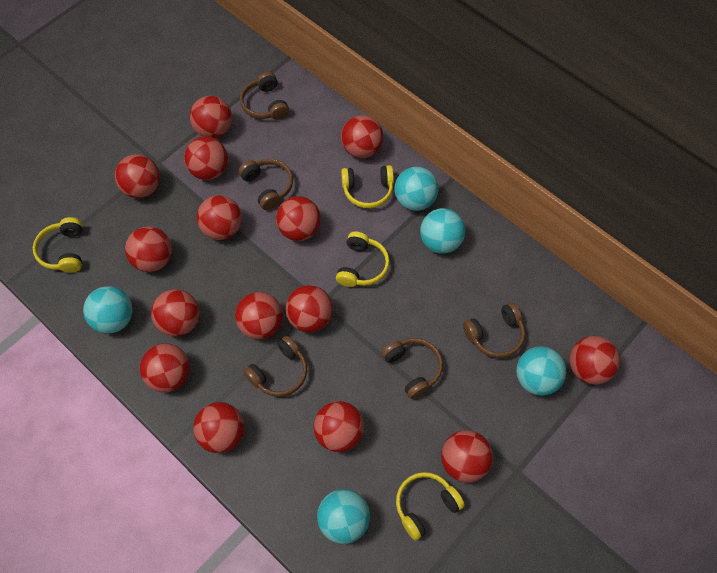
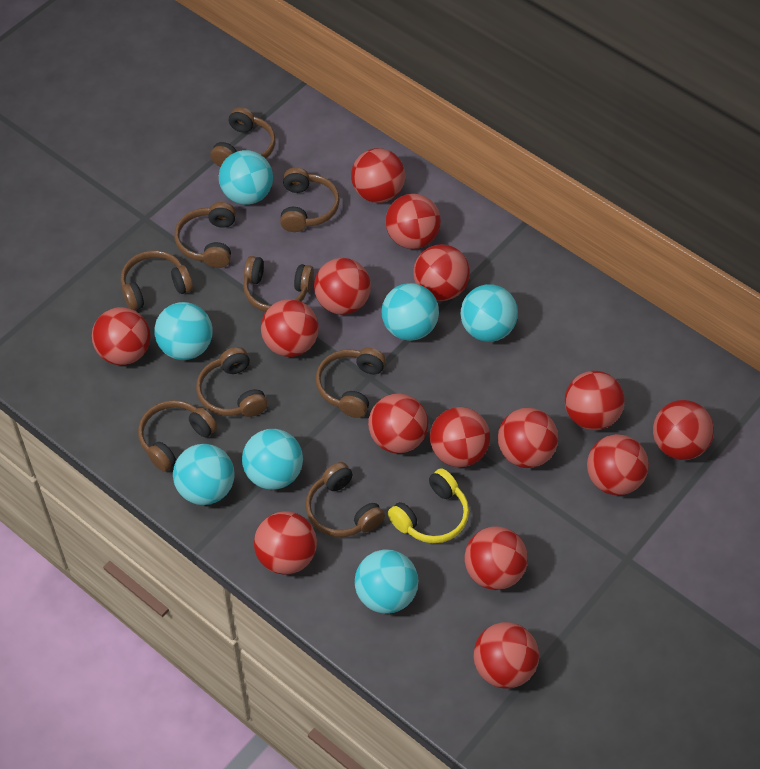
brown headphones: [239,159,293,210] [240,72,289,120] [243,336,307,397] [381,338,443,399] [463,302,525,358] = 5 -> [121,250,193,311] [138,400,217,472] [174,202,236,268] [196,347,268,417] [210,107,276,167] [243,256,314,312] [280,167,340,232] [305,462,385,537] [315,348,386,418] = 9
turquoise ball: [83,286,133,334] [317,489,370,544] [395,167,438,211] [420,208,465,254] [516,346,566,396] = 5 -> [154,302,213,360] [173,444,235,505] [219,150,273,205] [242,429,303,490] [355,549,418,614] [381,283,439,341] [461,284,518,342] = 7
yellow headphones: [33,217,83,273] [336,232,390,287] [341,165,394,208] [396,472,465,540] = 4 -> [388,468,469,543] = 1

